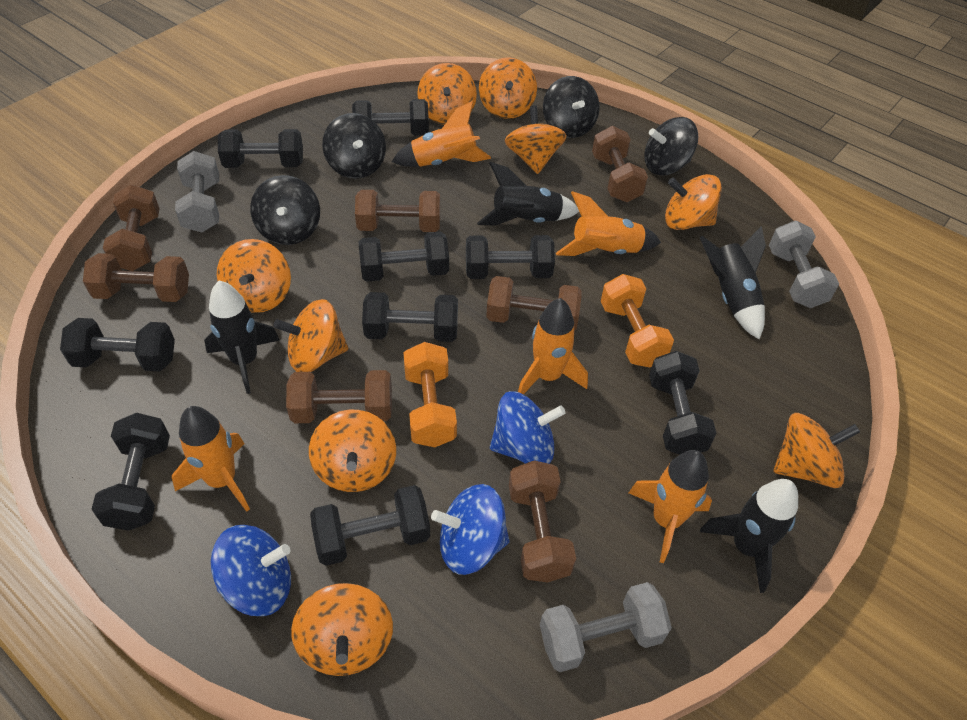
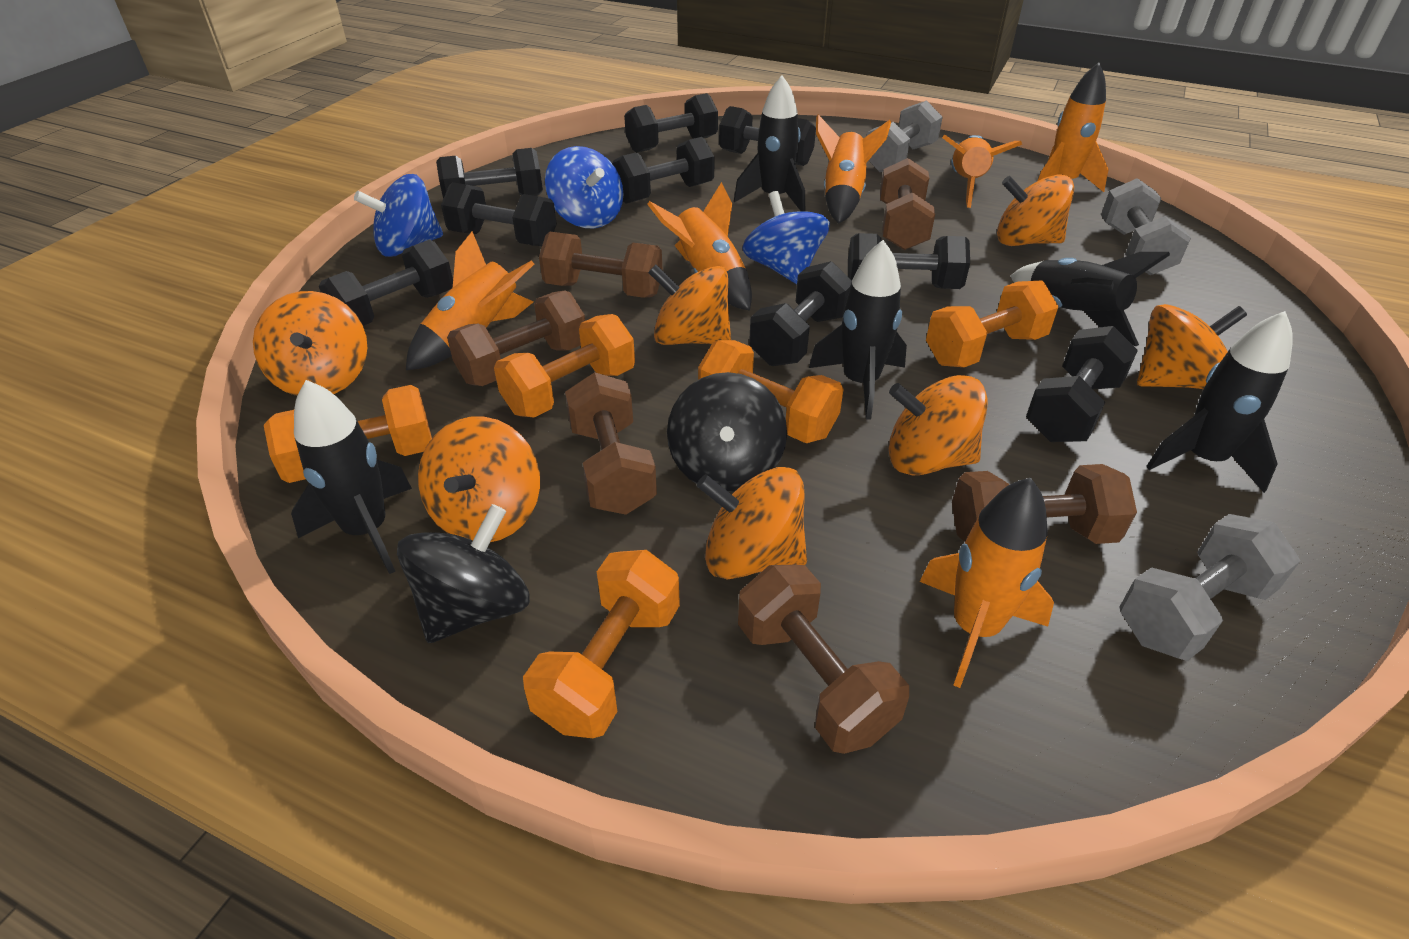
black rocket: [204,281,280,394] [477,162,579,226] [700,226,766,339] [700,479,798,593] = 4 -> [291,380,412,574] [734,75,805,212] [809,240,907,420] [1010,252,1170,346] [1146,311,1293,493] = 5
black spinning top: [250,175,320,245] [322,113,386,179] [543,76,599,138] [644,117,699,175] = 4 -> [397,504,530,643] [667,372,787,492] = 2
brown dumbbell: [83,253,189,302] [103,185,160,271] [286,370,392,423] [355,190,440,232] [486,276,582,330] [509,460,576,582] [592,126,648,202] = 7 -> [447,290,585,386] [539,232,663,298] [565,372,657,515] [738,565,909,754] [880,158,935,250] [952,464,1137,544] = 6
orange dumbbell: [403,342,457,447] [601,274,674,367] = 2 -> [264,385,432,483] [494,314,635,418] [523,550,680,738] [698,340,843,443] [926,280,1058,367] = 5
orange rocket: [172,406,250,512] [392,101,491,167] [518,298,588,395] [556,191,661,256] [629,450,712,563] = 5 -> [406,231,534,370] [647,182,752,311] [816,114,891,223] [920,477,1054,688] [942,134,1022,208] [1038,62,1109,192] = 6
orange spinning top: [217,239,291,313] [273,299,348,372] [291,583,393,676] [309,410,396,492] [417,63,477,125] [479,57,537,119] [505,105,567,174] [665,174,722,230] [774,413,860,488] = 9 -> [253,291,367,396] [418,417,540,542] [648,264,731,345] [697,467,807,579] [888,375,988,475] [997,175,1074,246] [1137,304,1247,389] = 7

